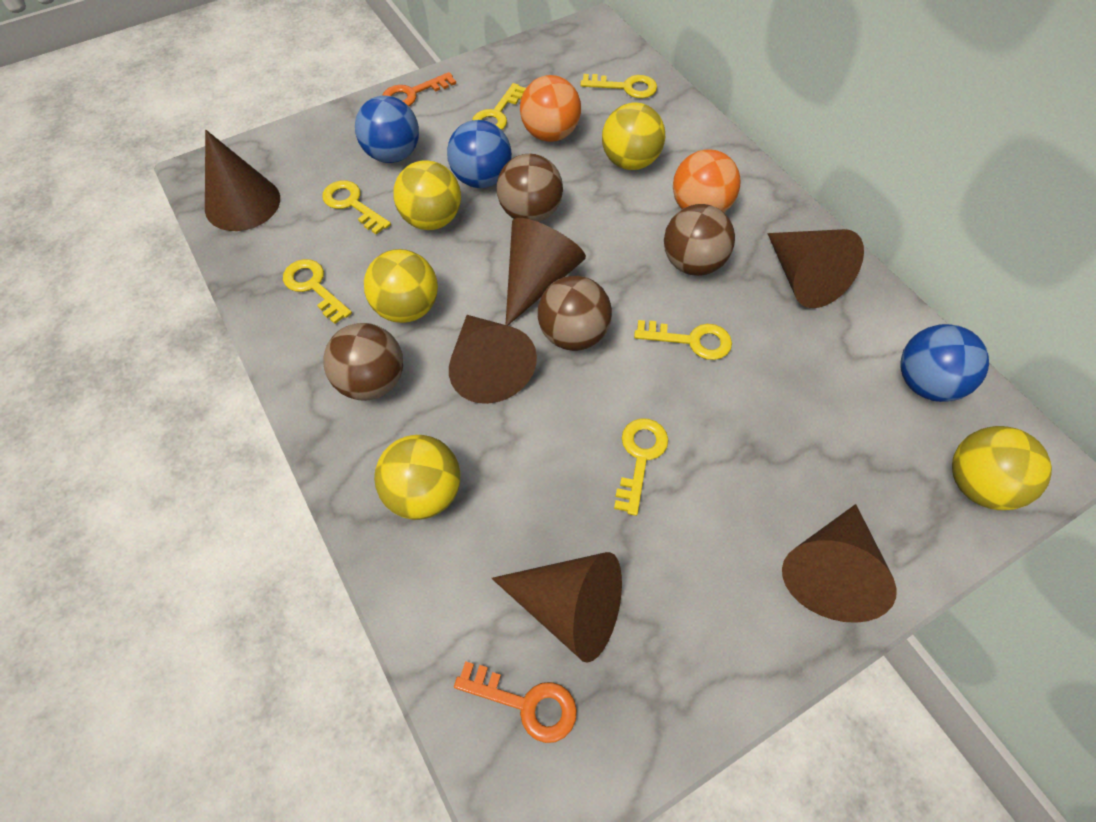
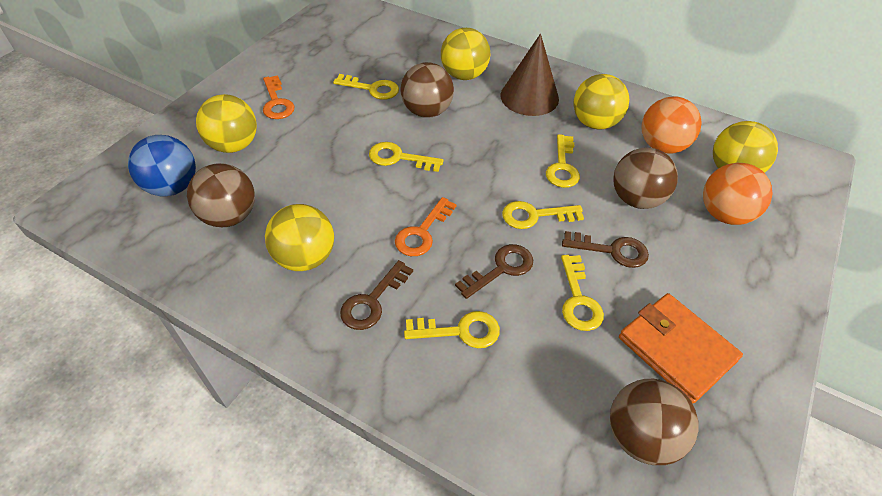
blue ball: [355,96,419,163] [447,120,512,188] [901,324,989,402] = 3 -> [128,135,196,196] = 1
brown cone: [205,130,280,231] [449,315,537,404] [491,552,622,663] [505,218,586,326] [768,229,864,308] [782,504,897,623] = 6 -> [501,34,559,116] = 1
brown key: none = 0 -> [340,260,413,330] [455,244,533,299] [562,231,649,268] = 3
orange wallet: none = 0 -> [619,293,743,404] = 1

